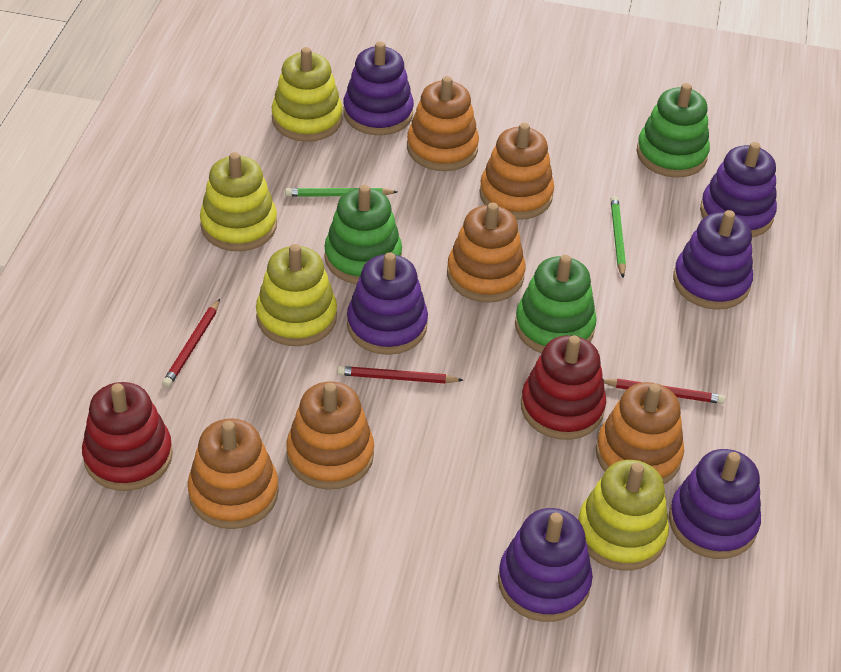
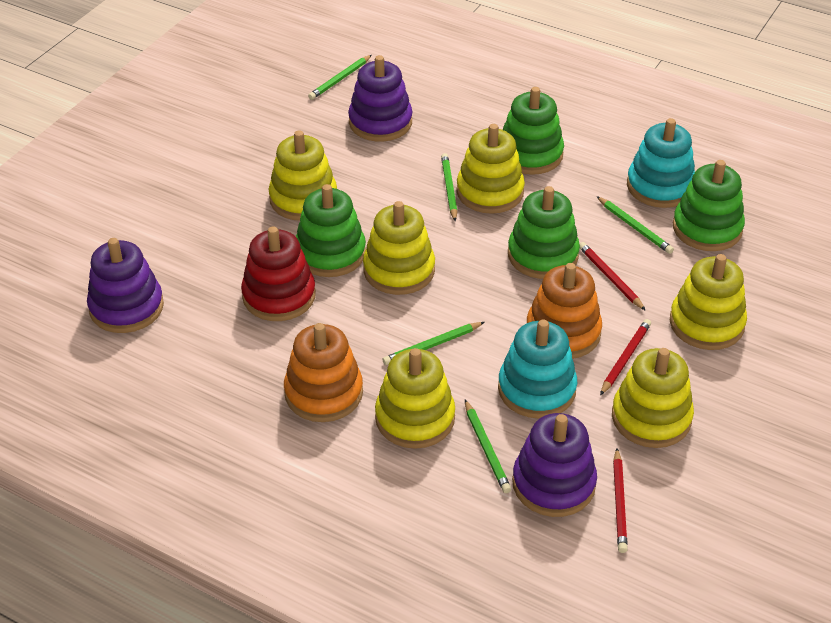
green pencil: [285,188,397,197] [611,196,626,278] = 2 -> [308,55,372,100] [382,322,484,365] [441,153,457,221] [465,400,511,493] [596,196,674,254] = 5
green stacking toy: [324,185,402,284] [515,255,597,353] [637,83,710,178] = 3 -> [296,184,366,277] [503,87,564,175] [508,186,580,279] [673,160,745,251] = 4
orange stacking toy: [188,418,279,529] [286,381,374,490] [407,76,479,171] [447,203,525,303] [479,123,554,220] [596,382,684,484] = 6 -> [284,323,363,422] [527,263,602,359] = 2
purple stacking toy: [343,41,414,135] [347,252,428,355] [498,508,593,622] [669,449,761,559] [673,210,753,310] [700,142,777,238] = 6 -> [87,238,164,333] [348,55,412,141] [512,413,597,517] = 3
red stacking toy: [82,382,173,491] [521,335,606,440] = 2 -> [241,226,316,321] = 1
turquoise stacking toy: none = 0 -> [498,319,577,418] [627,118,695,208] = 2
yellow stacking toy: [200,152,277,251] [256,244,337,346] [272,47,343,142] [578,460,669,571] = 4 -> [268,131,337,221] [363,201,435,295] [375,348,455,449] [456,124,525,214] [612,348,694,448] [670,254,747,350] = 6

